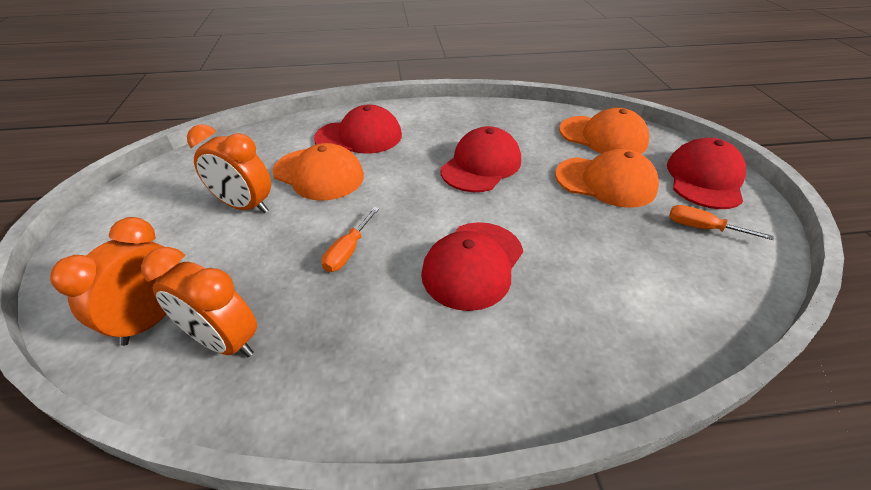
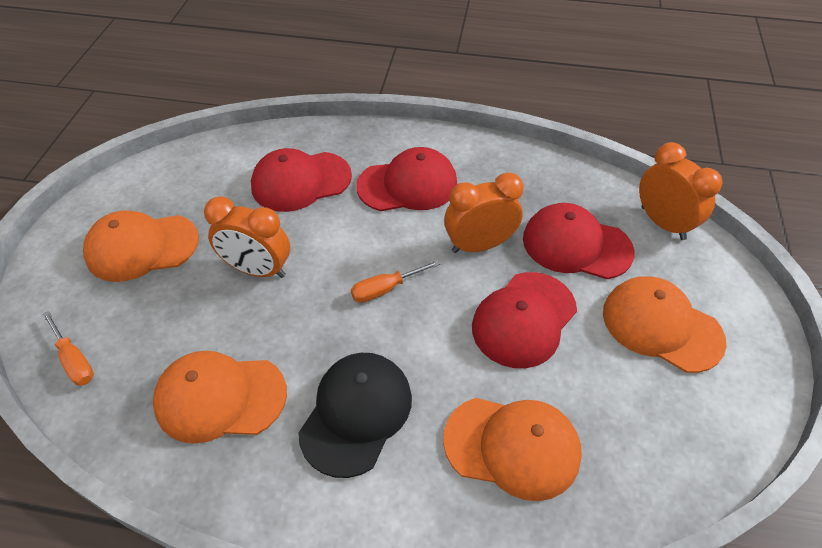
black cap: none = 0 -> [298,353,412,478] = 1
orange cap: [272,143,364,201] [555,149,659,208] [559,108,649,154] = 3 -> [83,210,199,282] [153,351,287,444] [443,398,582,501] [603,276,727,373] = 4

